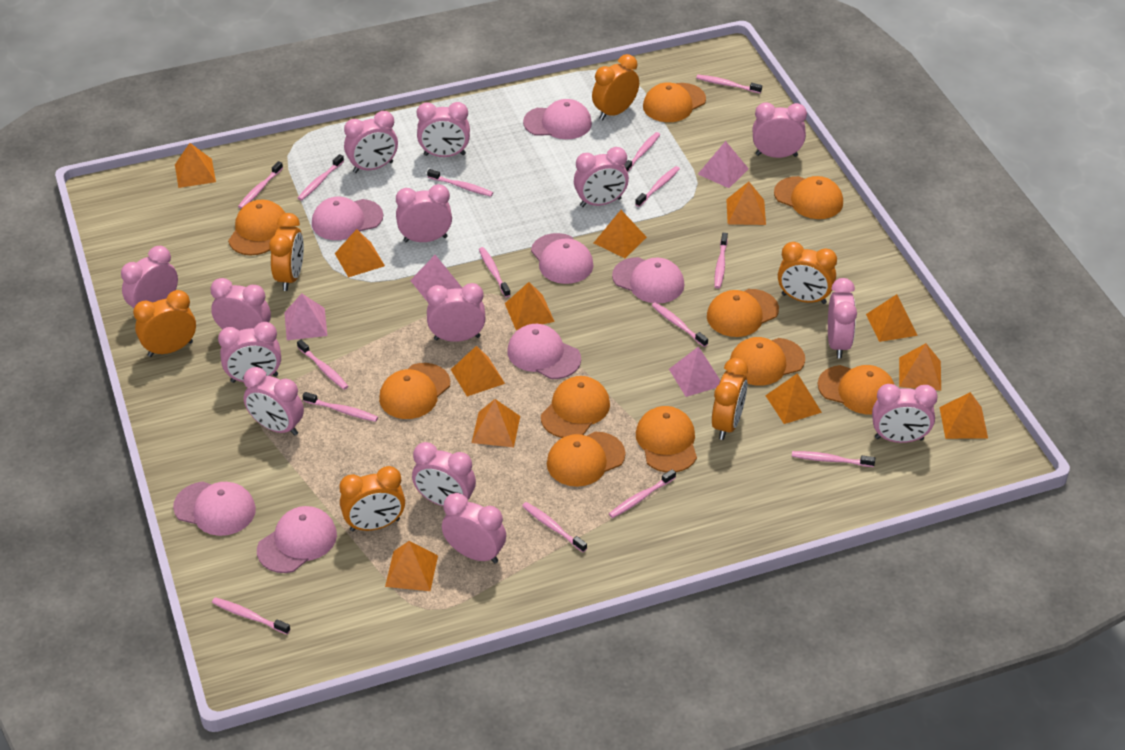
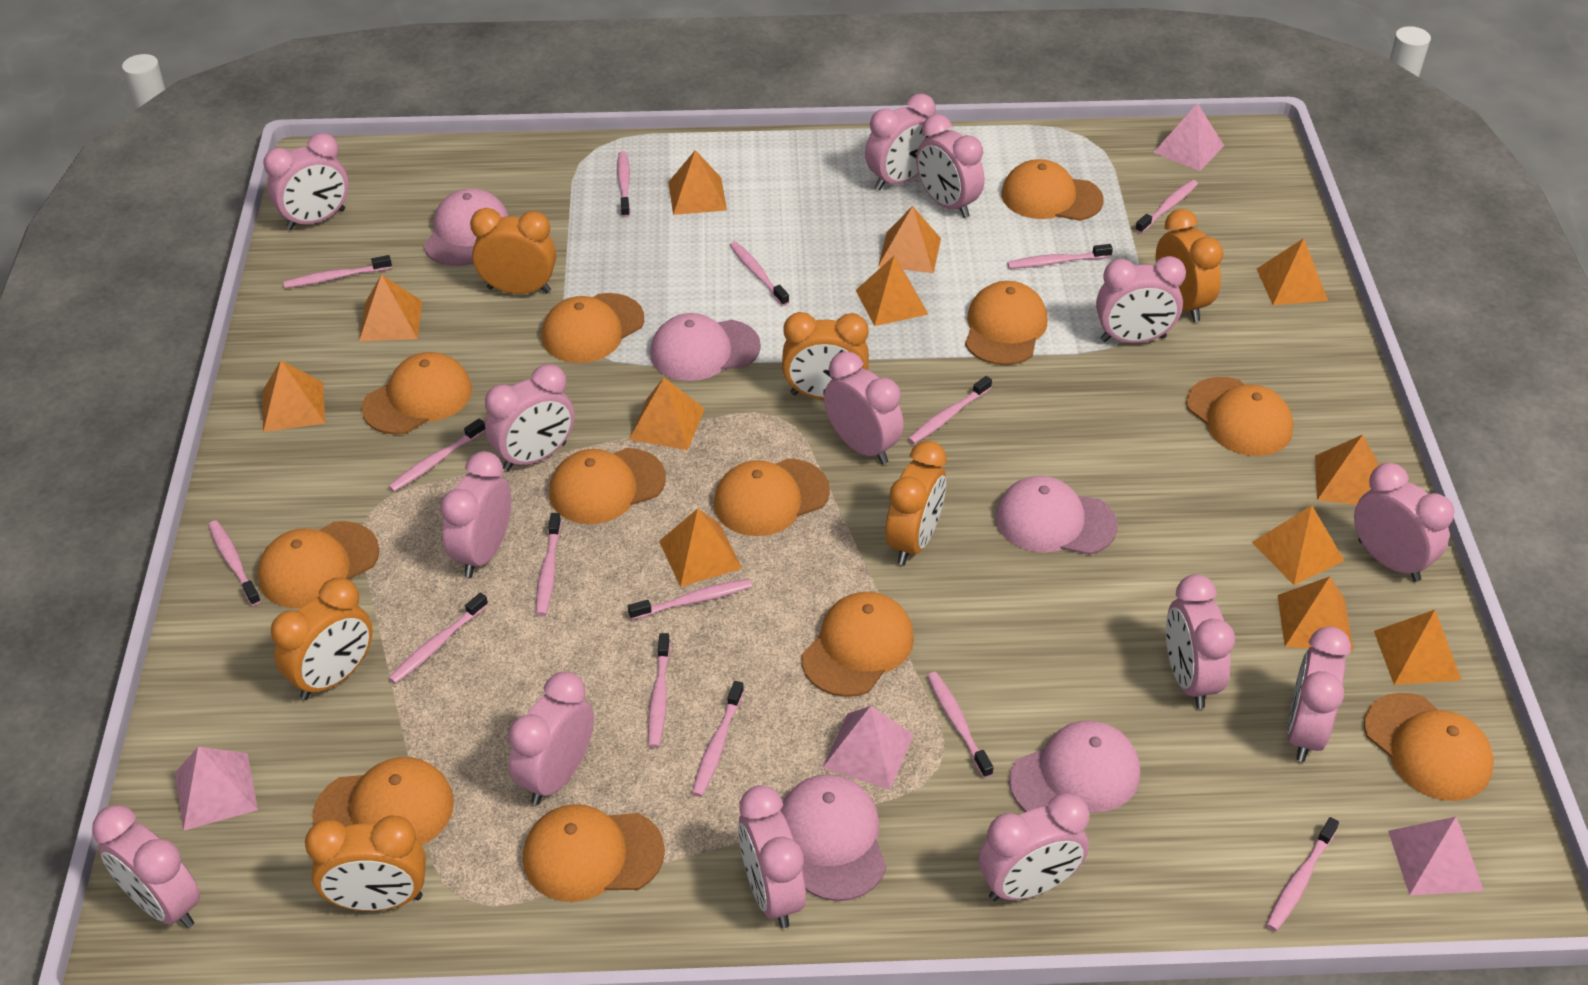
orange cap: [228,200,285,255] [379,363,450,419] [541,376,610,438] [547,432,626,487] [636,406,697,473] [643,82,706,122] [707,289,779,337] [730,337,805,386] [774,176,843,219] [818,365,895,415] = 10 -> [257,521,379,608] [312,757,454,845] [362,352,472,435] [523,804,665,902] [542,293,644,363] [549,448,666,524] [714,459,830,536] [802,592,914,697] [965,281,1047,365] [1001,159,1104,221] [1186,377,1293,456] [1364,693,1494,801] = 12
pink cap: [173,481,256,536] [257,506,337,573] [312,197,383,240] [507,324,581,379] [523,99,592,139] [531,233,593,284] [612,257,685,303] = 7 -> [423,188,509,266] [650,313,761,381] [780,774,887,901] [996,476,1118,555] [1009,721,1140,812] = 5

